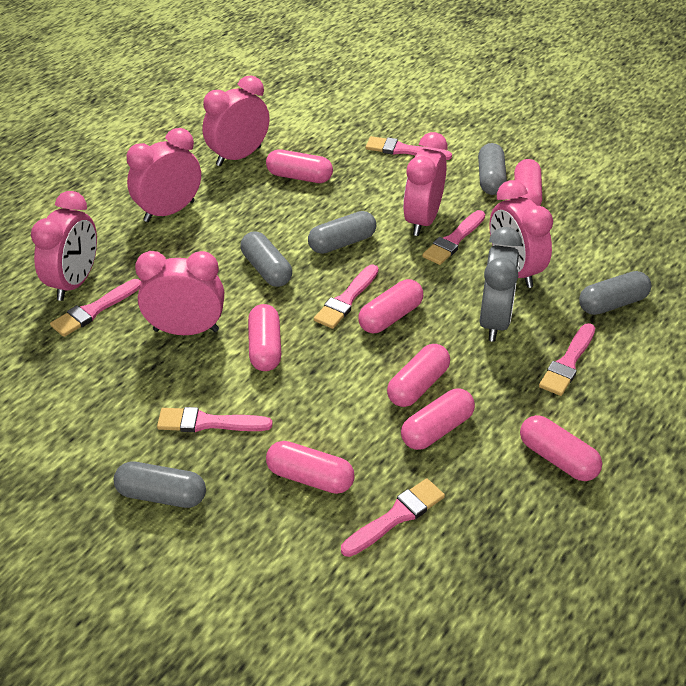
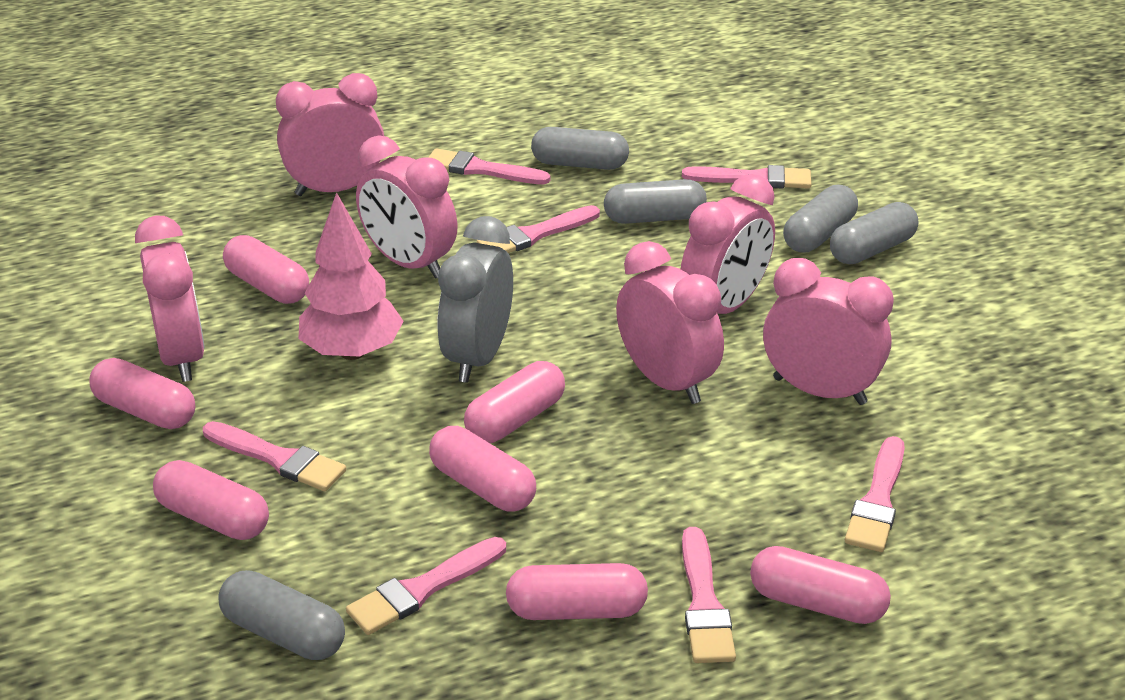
pink capsule: [248,304,281,371] [266,149,333,183] [266,441,355,494] [358,279,423,333] [387,344,450,407] [401,388,475,450] [514,159,542,206] [520,415,602,481] = 8 -> [89,358,195,429] [153,460,269,540] [223,235,309,304] [429,426,536,512] [464,361,565,443] [506,563,648,620] [750,546,891,624] = 7
pink tree: none = 0 -> [299,192,404,360] = 1

